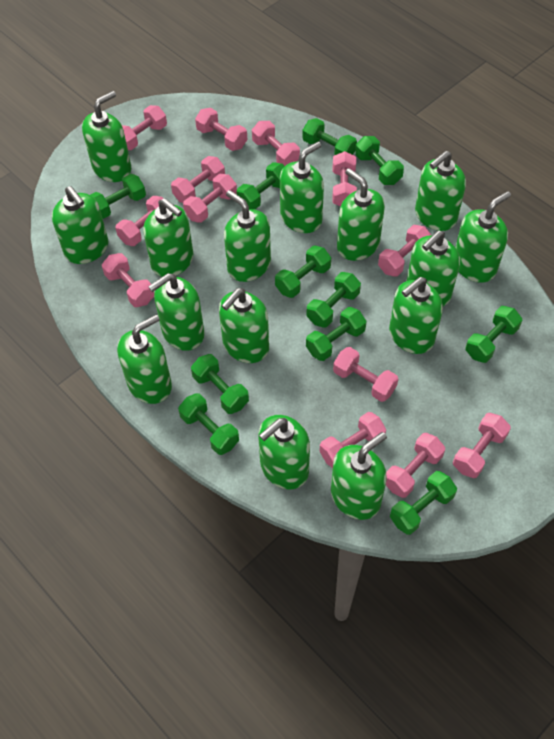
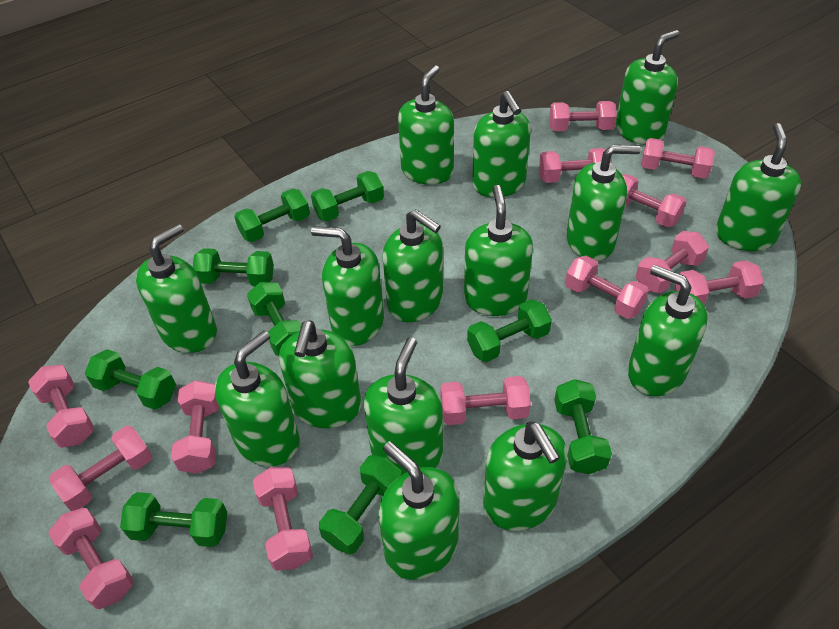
green dumbbell: [91,174,146,219] [178,393,239,455] [191,354,249,414] [237,162,285,210] [275,245,331,298] [302,118,357,155] [306,272,361,328] [306,307,367,361] [355,136,404,185] [390,471,457,535] [465,306,522,363] = 11 -> [85,349,176,410] [120,492,227,547] [193,248,274,286] [234,188,310,242] [247,282,301,356] [311,171,384,221] [319,455,402,554] [467,299,552,362] [554,379,612,474] = 9

